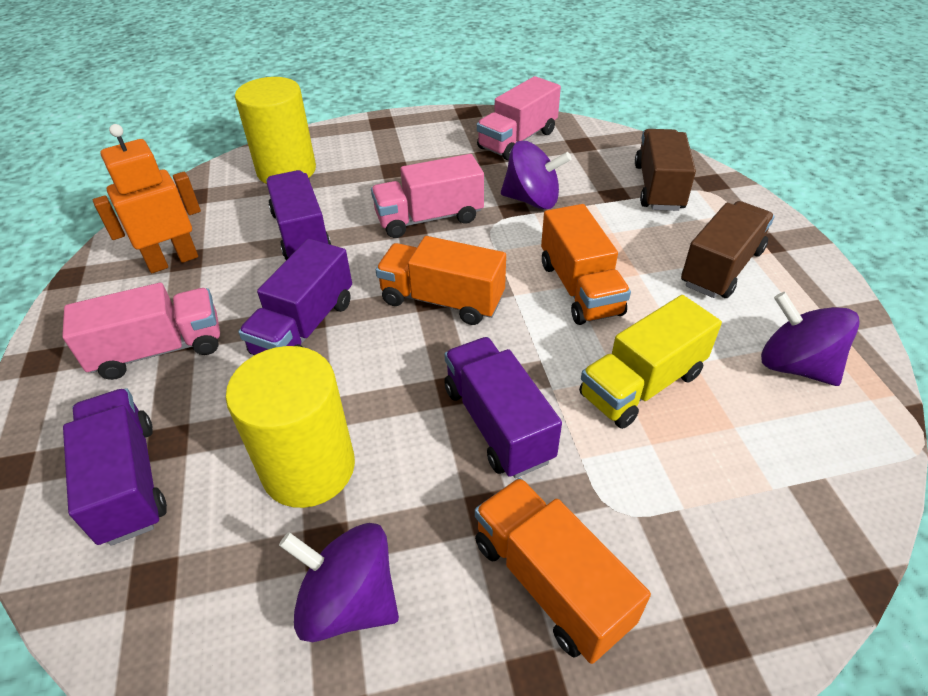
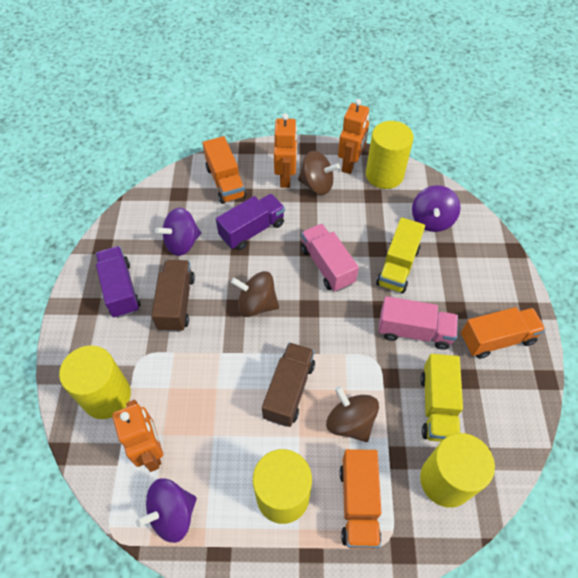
brown spinning top: none = 0 -> [231,271,279,317] [298,151,340,195] [326,386,379,442] = 3
orange robot: [93,124,201,273] = 1 -> [112,400,163,472] [274,113,297,188] [338,99,369,174] = 3
pink truck: [62,283,220,380] [371,154,484,238] [477,76,561,160] = 3 -> [301,224,359,292] [378,296,458,350] = 2
purple truck: [63,388,167,546] [238,239,352,355] [266,170,331,260] [444,337,562,478] = 4 -> [96,246,140,318] [216,194,285,250] = 2
yellow cylinder: [226,346,355,508] [235,77,316,184] = 2 -> [59,345,131,419] [253,449,312,524] [366,121,414,189] [420,433,495,508] = 4
yellow truck: [579,295,722,429] = 1 -> [376,218,425,293] [420,354,463,442] = 2

